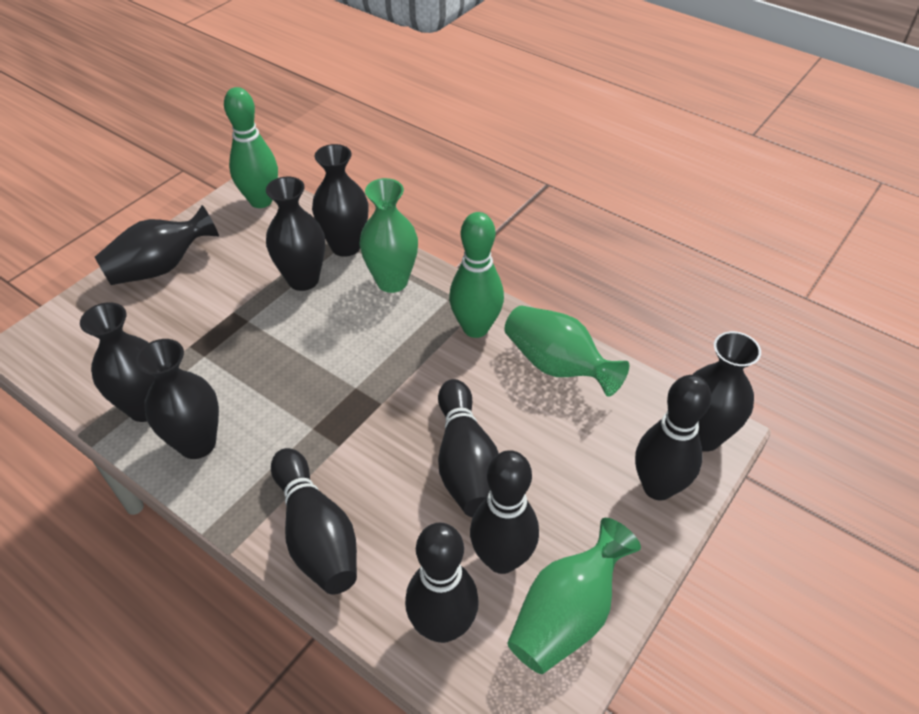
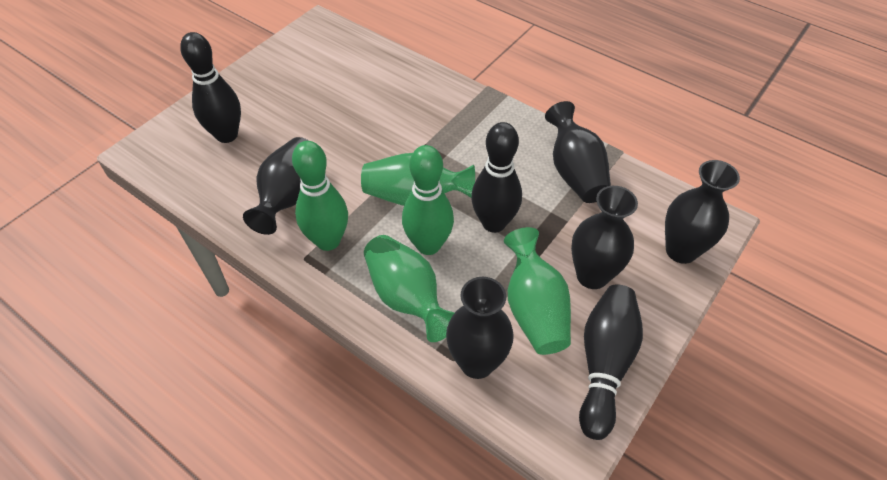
black bowling pin: [271,448,357,595] [405,523,479,643] [438,379,499,517] [470,450,539,574] [635,375,711,500] = 5 -> [180,32,241,143] [471,122,522,233] [579,285,643,440] = 3
black vase: [80,302,155,422] [95,205,219,285] [136,339,219,459] [266,177,325,291] [312,144,368,257] [692,331,761,452] = 6 -> [243,137,309,235] [446,277,514,379] [545,101,611,203] [571,186,638,289] [665,160,740,264] = 5

